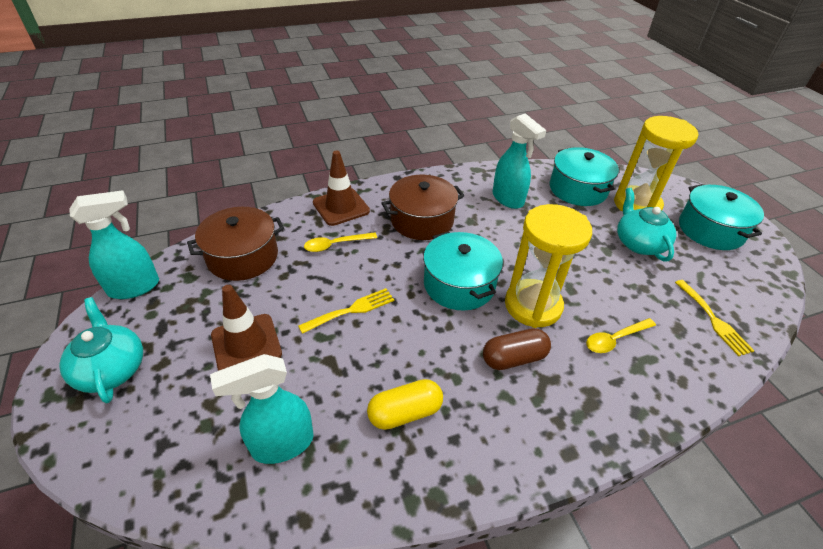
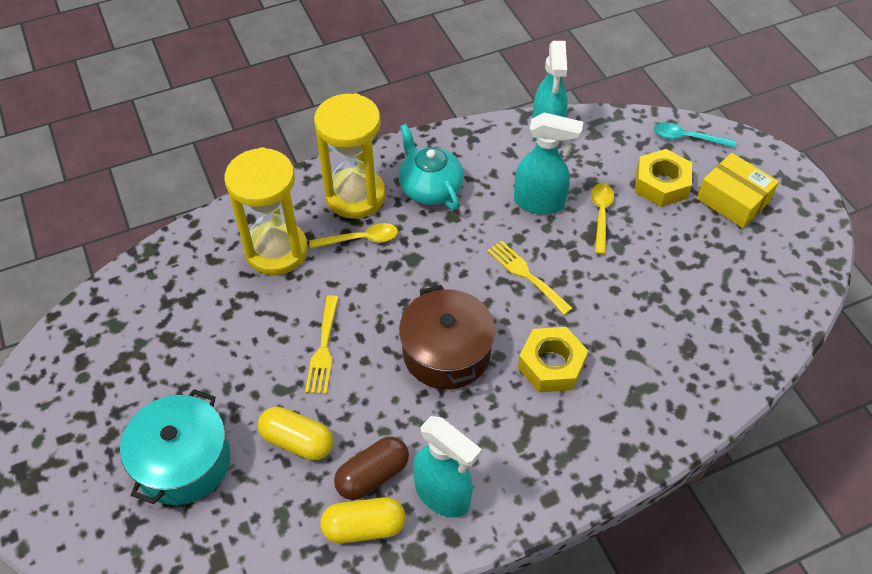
brown pot: [187,207,284,281] [381,175,464,240] = 2 -> [399,285,495,389] = 1
brown traffic cone: [211,285,282,371] [313,151,370,226] = 2 -> none = 0
turquoise pot: [423,231,503,311] [550,147,619,206] [679,184,764,250] = 3 -> [120,389,230,505] = 1
turquoise spoon: none = 0 -> [654,122,736,148] = 1
turquoise teapot: [59,297,143,403] [617,188,676,261] = 2 -> [399,124,464,210] = 1
yellow box: none = 0 -> [697,153,779,228] = 1
yellow capsule: [367,379,443,430] = 1 -> [258,407,333,460] [320,497,406,543] = 2
yellow nut: none = 0 -> [518,327,588,392] [635,149,692,207] = 2

